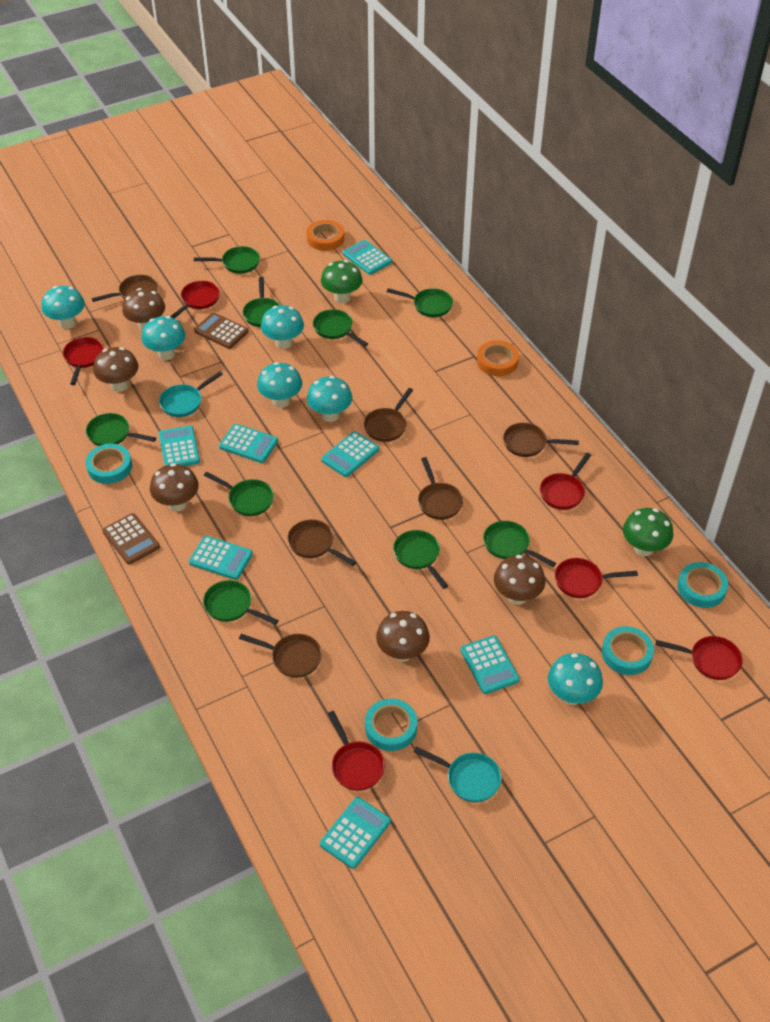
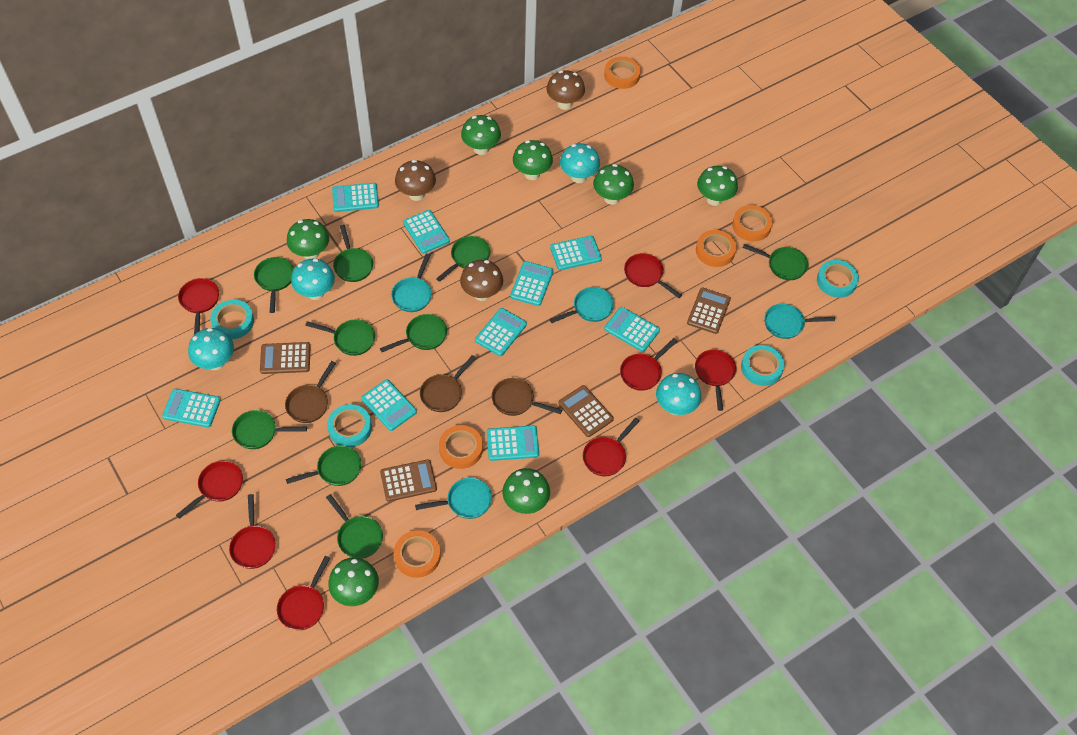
brown calculator: [102,513,160,565] [194,312,249,349] = 2 -> [260,342,311,374] [380,459,437,502] [558,385,614,437] [687,287,731,334] = 4
brown mushroom: [93,347,138,392] [122,288,165,331] [150,463,199,511] [376,611,430,662] [494,555,545,605] = 5 -> [395,160,436,201] [460,260,503,301] [546,70,585,110] = 3
brown pan: [92,275,158,302] [239,634,322,678] [287,520,356,566] [364,388,413,442] [418,457,463,520] [503,423,579,457] = 6 -> [285,361,336,423] [420,355,476,412] [492,378,562,416] = 3
green mushroom: [321,260,363,303] [623,508,673,556] = 2 -> [287,219,329,259] [328,557,379,606] [461,115,501,155] [502,468,550,514] [513,140,553,180] [593,164,634,205] [697,166,738,206] = 7
orange tape: [307,220,344,251] [477,340,519,376] = 2 -> [394,530,441,578] [439,425,483,469] [604,57,641,89] [696,230,736,267] [732,205,773,242] = 5
red pan: [63,337,104,385] [170,281,220,319] [328,711,385,791] [540,453,591,510] [555,558,638,598] [655,636,743,680] = 6 -> [176,461,243,519] [178,278,219,335] [229,494,276,569] [277,556,330,630] [583,418,640,476] [620,338,677,391] [624,253,682,298] [695,349,736,411] = 8
turquoise calculator: [159,425,200,466] [189,536,253,580] [219,424,278,463] [320,797,391,869] [321,431,379,477] [343,240,392,275] [460,635,520,694] = 7 -> [162,389,221,428] [332,183,379,212] [361,379,417,431] [403,210,450,254] [475,308,527,356] [487,425,539,461] [510,261,554,306] [550,236,602,270] [604,307,660,352] = 9
turquoise mushroom: [42,286,85,329] [141,316,185,360] [257,362,302,408] [261,305,304,349] [307,376,352,422] [548,653,603,705] = 6 -> [188,328,234,370] [291,258,335,300] [560,143,600,183] [656,373,701,415] = 4
turquoise pan: [159,371,223,417] [414,746,502,802] = 2 -> [391,254,432,312] [415,478,492,519] [550,287,614,323] [764,304,835,339] = 4

